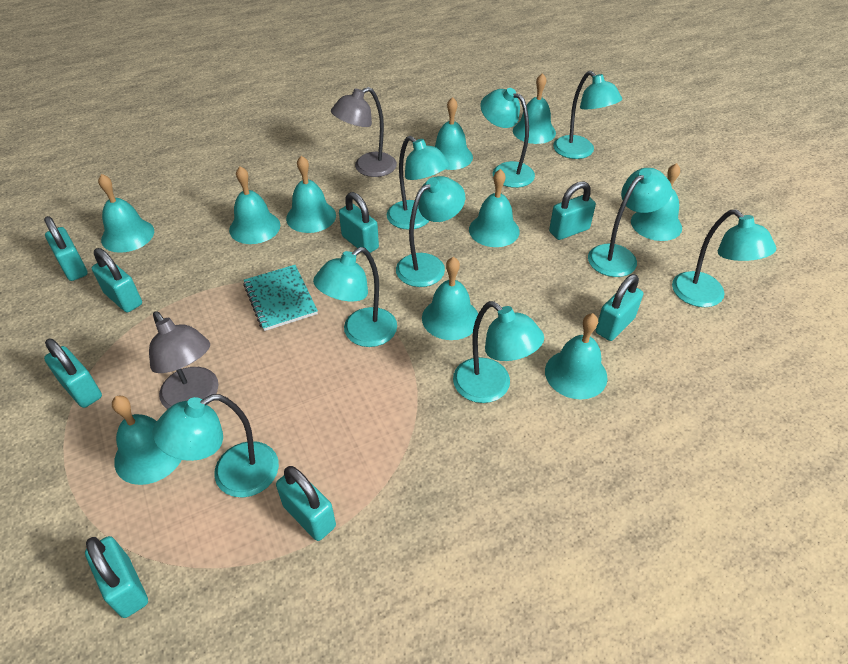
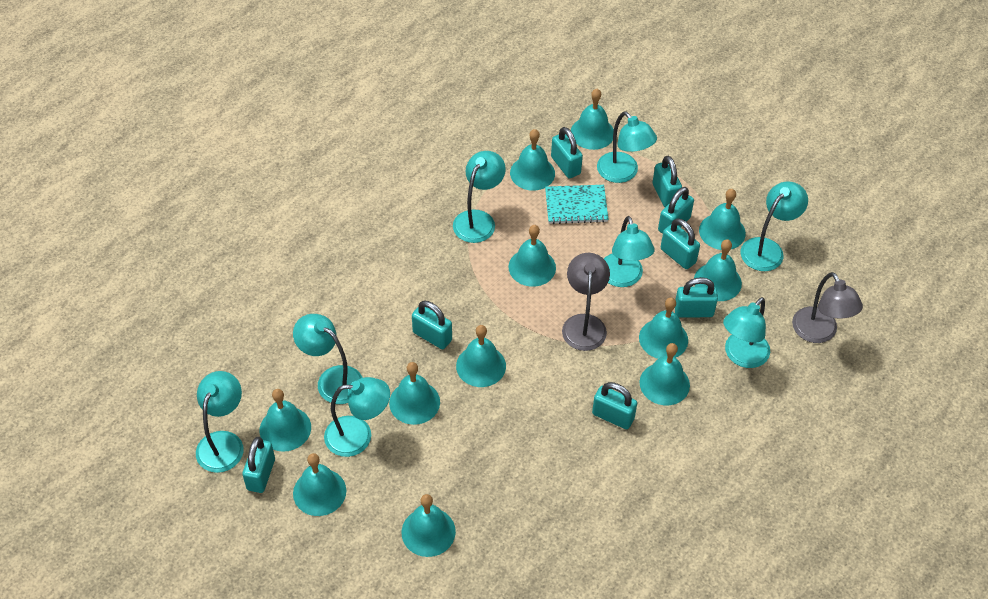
turquoise bell: [98,174,154,253] [112,396,181,485] [229,166,280,244] [286,156,336,233] [422,257,478,340] [435,97,473,170] [469,169,520,247] [513,73,556,144] [545,313,608,399] [631,163,682,241] = 10 -> [260,389,311,452] [293,453,346,516] [389,362,440,425] [401,494,456,557] [456,325,506,387] [509,225,556,287] [510,129,555,191] [571,89,614,150] [639,297,688,359] [639,343,690,405] [694,239,742,301] [699,189,746,250] = 12
turquoise lamp: [152,394,279,498] [313,247,397,347] [387,136,449,230] [396,176,465,287] [453,301,544,403] [480,88,535,188] [553,71,622,159] [588,168,672,277] [672,210,776,307] = 9 -> [196,371,244,473] [293,314,363,404] [324,377,390,457] [453,151,506,243] [597,111,657,183] [604,216,655,287] [723,297,770,368] [741,182,808,271] = 8

